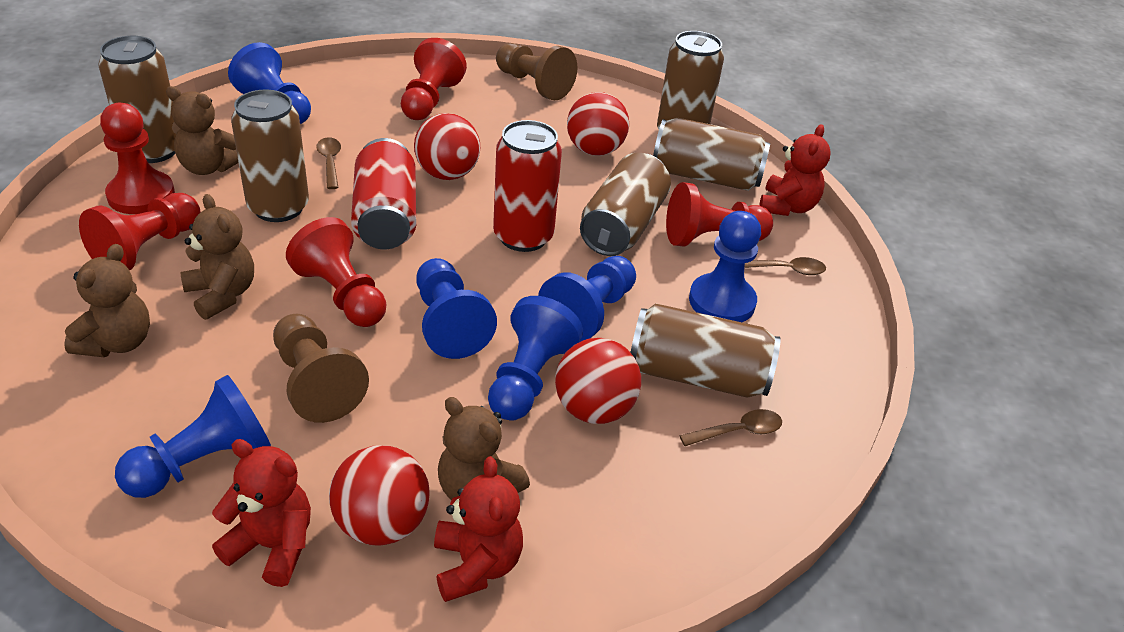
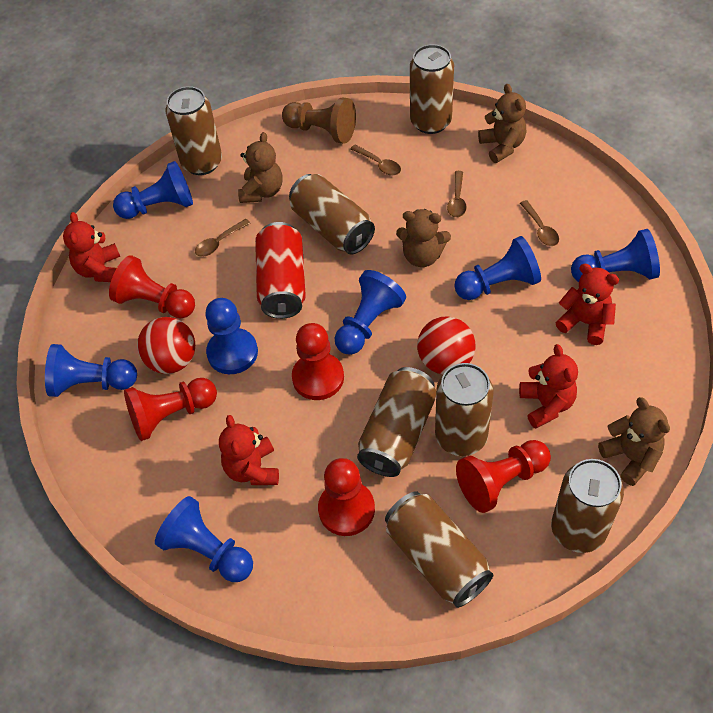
blue pawn: [115,375,271,498] [228,42,311,124] [416,258,497,359] [488,296,583,421] [538,256,636,342] [689,211,761,322] = 6 -> [45,344,137,397] [113,161,193,219] [155,496,253,582] [205,298,258,374] [335,270,406,355] [454,236,541,300] [571,229,660,282] = 7
brown can: [98,36,176,163] [231,90,309,222] [580,152,671,256] [630,303,781,398] [653,118,770,191] [657,31,724,129] = 6 -> [166,86,222,175] [289,174,375,255] [357,367,436,477] [385,491,493,608] [410,44,454,134] [435,363,494,456] [551,459,624,553] = 7
brown pawn: [273,313,369,423] [496,43,577,100] = 2 -> [282,98,356,144] = 1
brown spoon: [316,137,341,189] [680,409,782,446] [744,257,826,275] = 3 -> [195,219,250,257] [350,145,401,176] [447,171,467,217] [520,200,559,246] = 4
red ball: [329,446,429,546] [414,113,480,180] [555,338,641,424] [567,92,629,156] = 4 -> [137,317,195,374] [417,316,476,374] = 2
red can: [351,138,416,249] [493,120,562,252] = 2 -> [255,222,306,319] = 1
red teddy bear: [212,439,311,587] [434,456,523,602] [759,124,830,216] = 3 -> [63,212,120,282] [219,415,279,485] [519,344,578,429] [556,264,619,345] = 4

